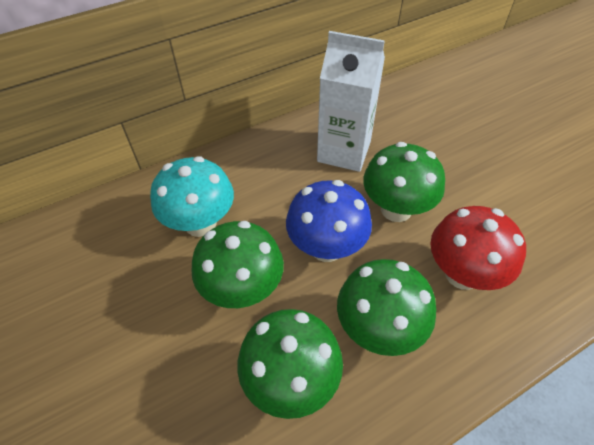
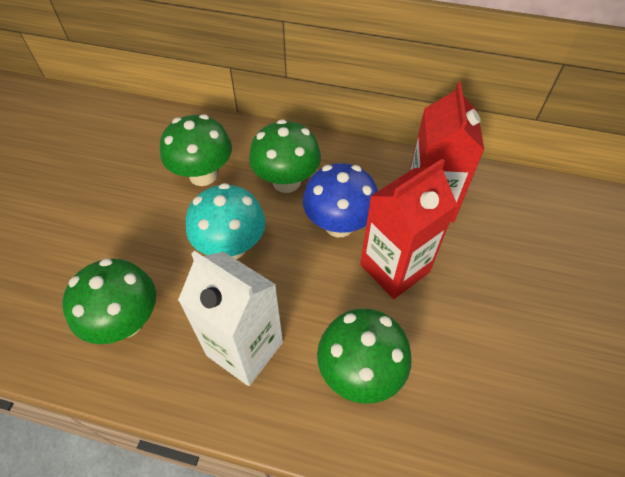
red carton: none = 0 -> [360,159,457,299] [409,82,484,222] = 2
red mushroom: [430,206,526,290] = 1 -> none = 0

